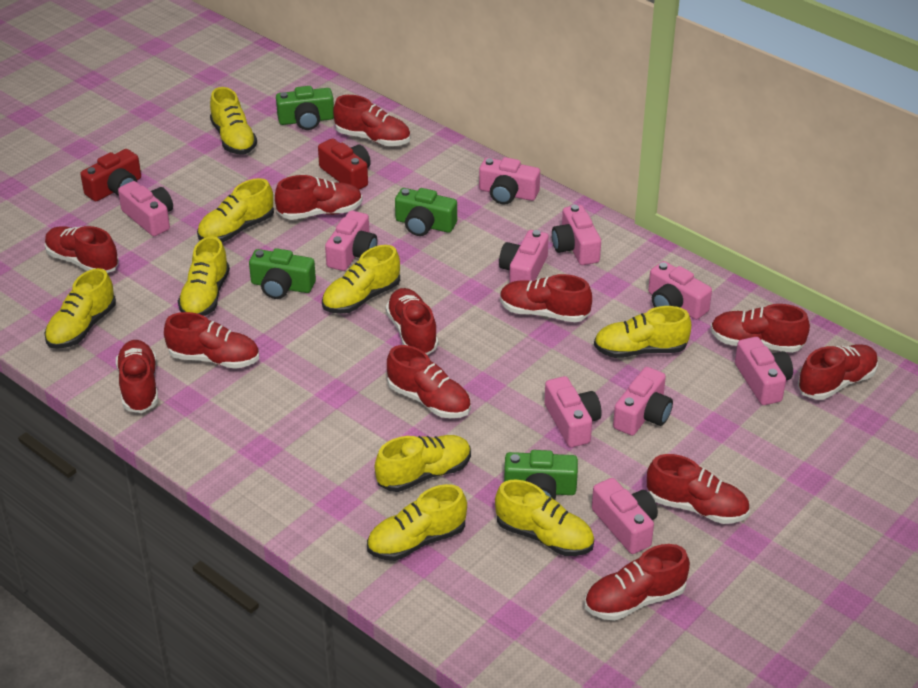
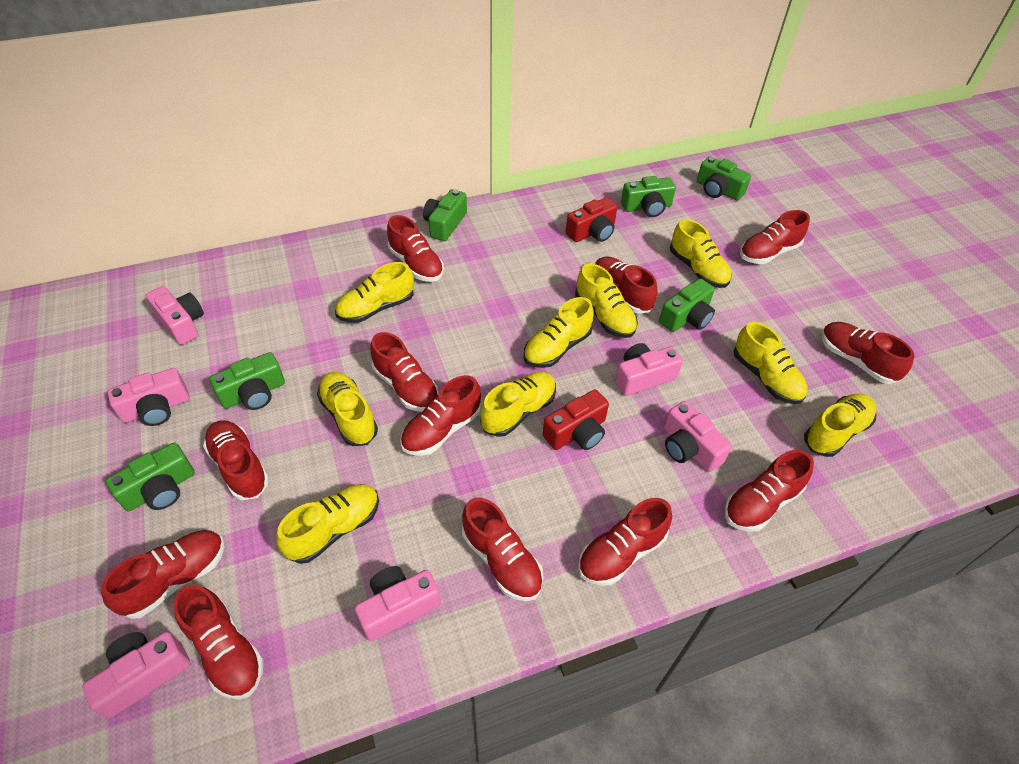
green camera: [249,248,316,299] [276,86,334,130] [395,188,457,236] [504,450,578,500] = 4 -> [106,443,195,511] [209,352,285,410] [423,189,467,241] [621,176,676,217] [659,278,715,332] [697,157,751,200] = 6
pink camera: [118,181,173,236] [325,210,378,271] [479,157,540,205] [499,230,549,283] [544,376,602,448] [552,205,601,265] [592,478,658,554] [613,367,673,436] [648,261,712,320] [735,337,793,405] = 10 -> [82,632,190,718] [108,368,189,426] [146,286,204,345] [355,566,441,641] [615,343,683,396] [664,401,732,472] = 6

